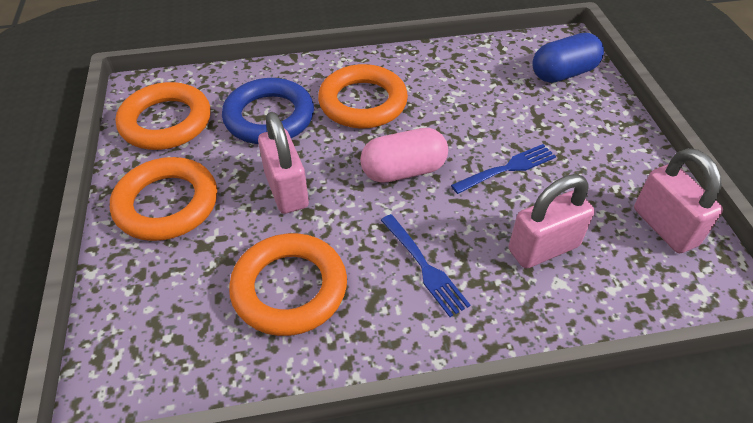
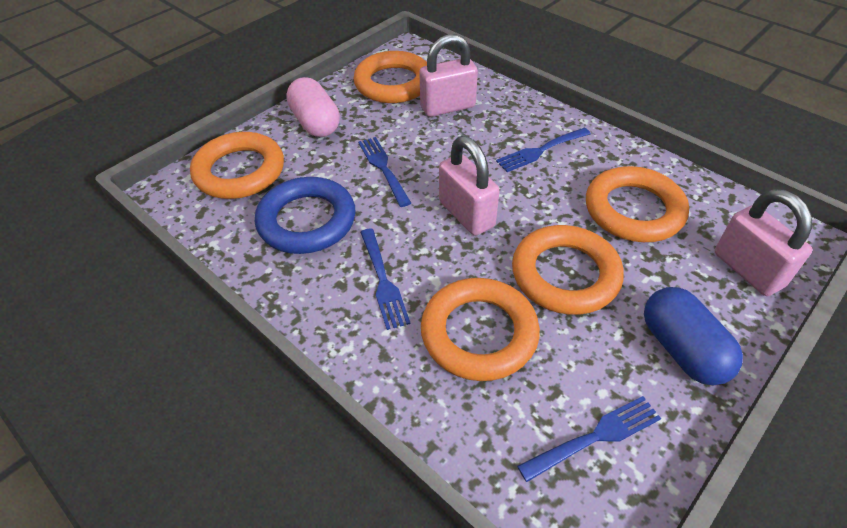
blue fork: [381,214,470,317] [451,144,556,194] = 2 -> [358,137,411,207] [360,228,411,330] [496,128,591,172] [517,396,661,482] = 4
orange ring: [110,157,217,241] [115,82,211,150] [229,233,347,336] [318,64,408,129] = 4 -> [190,132,284,199] [354,51,427,103] [421,278,540,381] [512,225,624,315] [586,166,689,242] = 5

